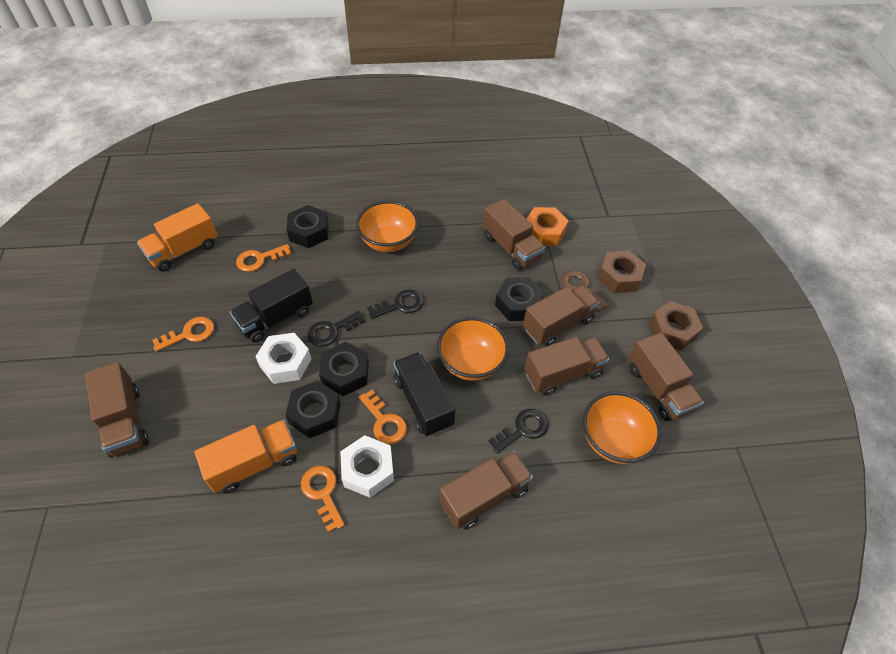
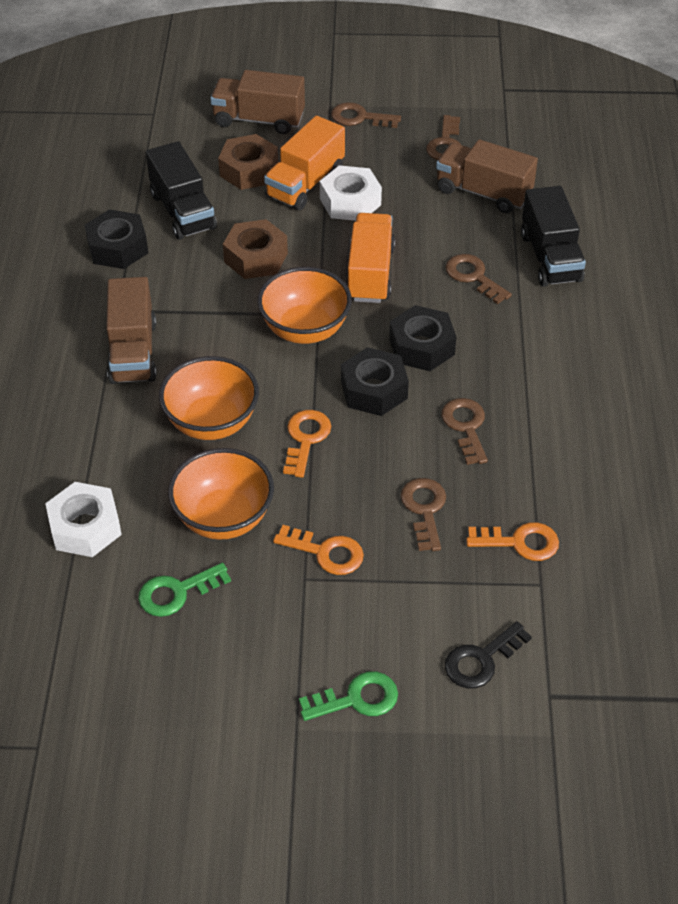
black key: [308,311,365,347] [367,290,424,319] [489,409,548,453] = 3 -> [445,621,532,689] = 1
black nut: [285,380,341,438] [287,205,329,248] [319,342,369,396] [495,277,544,321] = 4 -> [85,209,148,269] [341,347,409,416] [389,305,456,371] = 3
brown key: [561,271,608,312] = 1 -> [331,102,401,128] [400,478,446,551] [426,115,461,160] [441,398,488,465] [445,254,512,304] = 5
brown truck: [85,362,149,457] [439,451,533,529] [483,199,545,270] [523,285,600,346] [524,337,609,396] [629,332,704,421] = 6 -> [106,277,157,384] [210,70,305,134] [436,139,538,213] = 3
green key: none = 0 -> [138,563,231,617] [299,671,398,721] = 2
orange key: [152,317,214,352] [236,244,291,272] [301,466,344,533] [359,390,407,444] = 4 -> [273,525,364,575] [283,410,331,478] [466,522,559,561] = 3
orange nut: [527,207,568,246] = 1 -> none = 0

